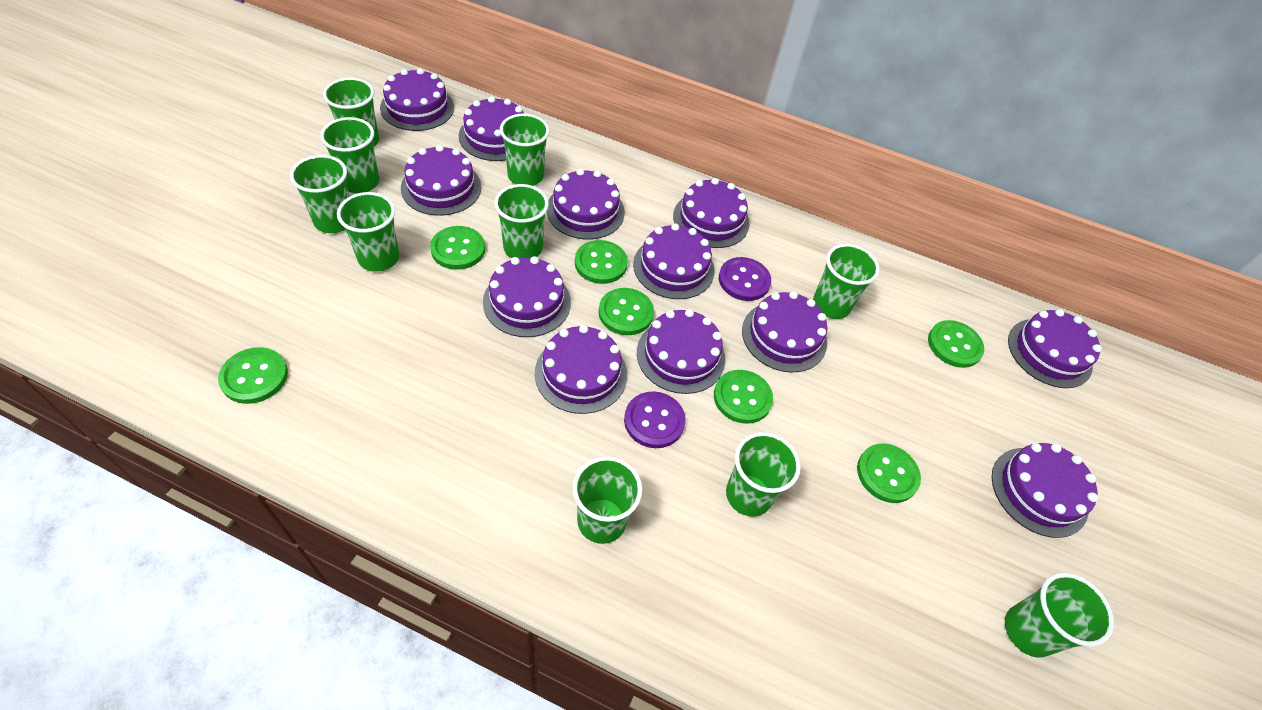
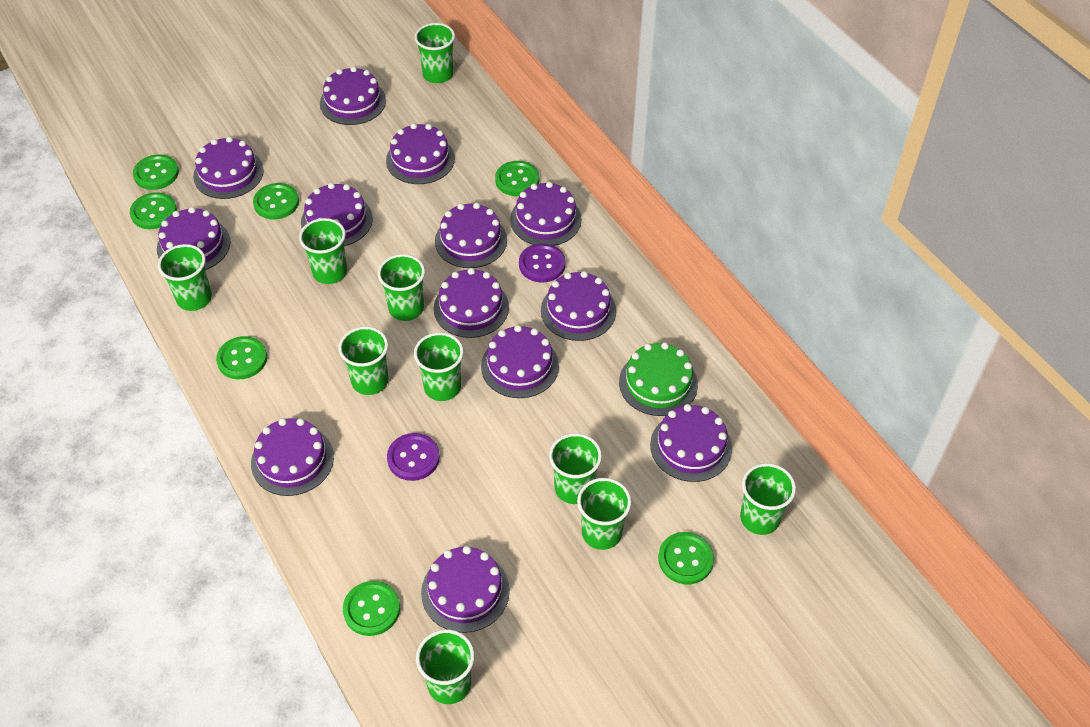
green cake: none = 0 -> [619,342,698,416] = 1
purple cake: [380,68,454,131] [401,145,481,216] [459,96,524,161] [483,256,571,337] [535,325,627,414] [547,169,625,240] [633,223,715,299] [637,309,725,394] [673,178,750,248] [742,291,827,373] [992,443,1098,538] [1008,309,1102,388] = 12 -> [157,207,231,270] [193,136,264,199] [251,418,334,496] [301,183,373,246] [320,66,386,125] [386,123,455,184] [421,546,510,633] [434,268,509,338] [435,203,507,268] [481,325,559,398] [510,182,582,246] [541,271,616,341] [650,404,732,482] = 13

